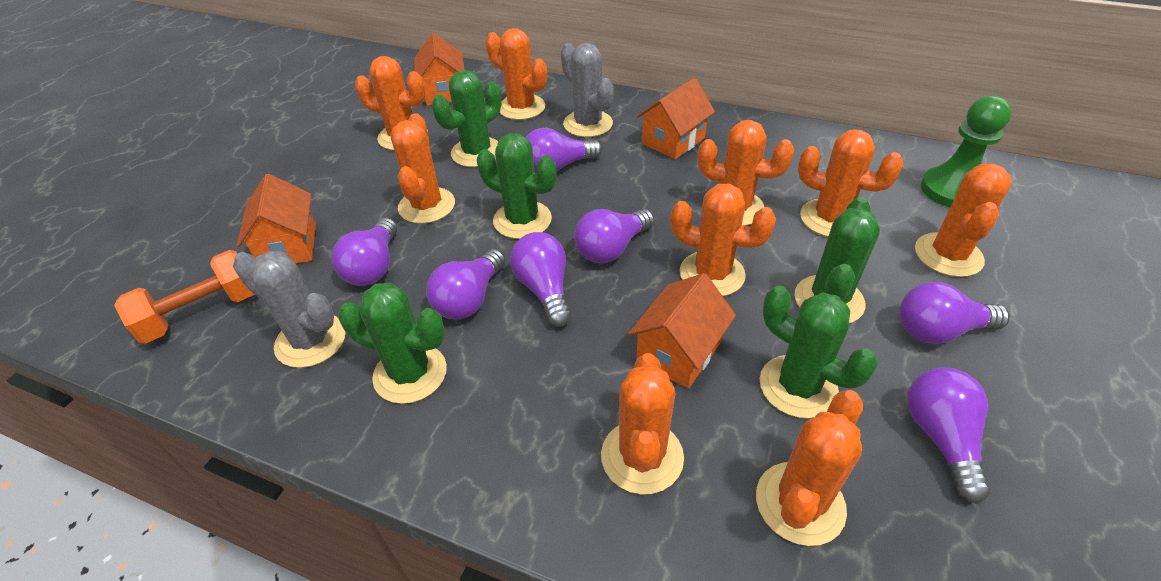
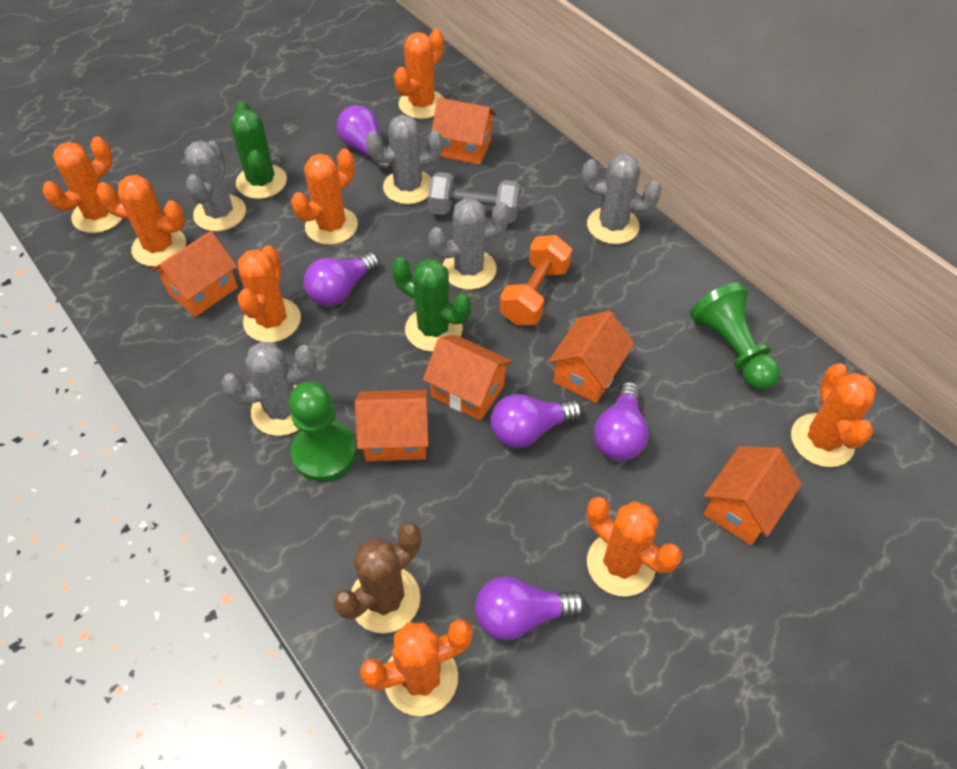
brown cactus: none = 0 -> [333,523,421,633] = 1
green cactus: [338,283,447,404] [432,70,501,167] [477,133,557,239] [760,286,878,418] [795,197,880,324] = 5 -> [230,101,287,199] [392,257,471,352] = 2
green pawn: [921,96,1012,207] = 1 -> [289,382,357,482] [690,282,780,390] = 2
grey cactus: [233,251,346,368] [561,43,614,137] = 2 -> [185,140,246,231] [221,342,317,436] [365,115,443,204] [428,198,510,290] [582,154,661,244] = 5
grey dumbbell: none = 0 -> [428,172,520,223] = 1
orange cactus: [355,56,428,150] [390,113,455,224] [486,28,547,120] [601,353,684,494] [671,184,776,296] [698,120,794,226] [756,390,863,546] [798,130,903,237] [915,164,1012,277] = 9 -> [43,136,123,233] [96,175,186,266] [238,245,301,343] [291,149,358,245] [360,619,473,716] [394,29,444,119] [587,497,682,597] [791,363,876,467] = 8
orange house: [237,174,316,264] [414,33,465,106] [628,273,736,389] [637,78,715,159] = 4 -> [151,231,238,317] [355,390,429,461] [423,335,512,421] [431,97,496,165] [548,311,634,403] [704,446,801,546] = 6
purple light bulb: [332,218,397,286] [426,249,506,320] [510,232,572,327] [525,128,602,174] [574,209,654,263] [900,282,1010,344] [907,367,991,504] = 7 -> [304,252,379,306] [337,105,392,171] [475,576,586,640] [491,394,582,448] [594,382,649,461] = 5

